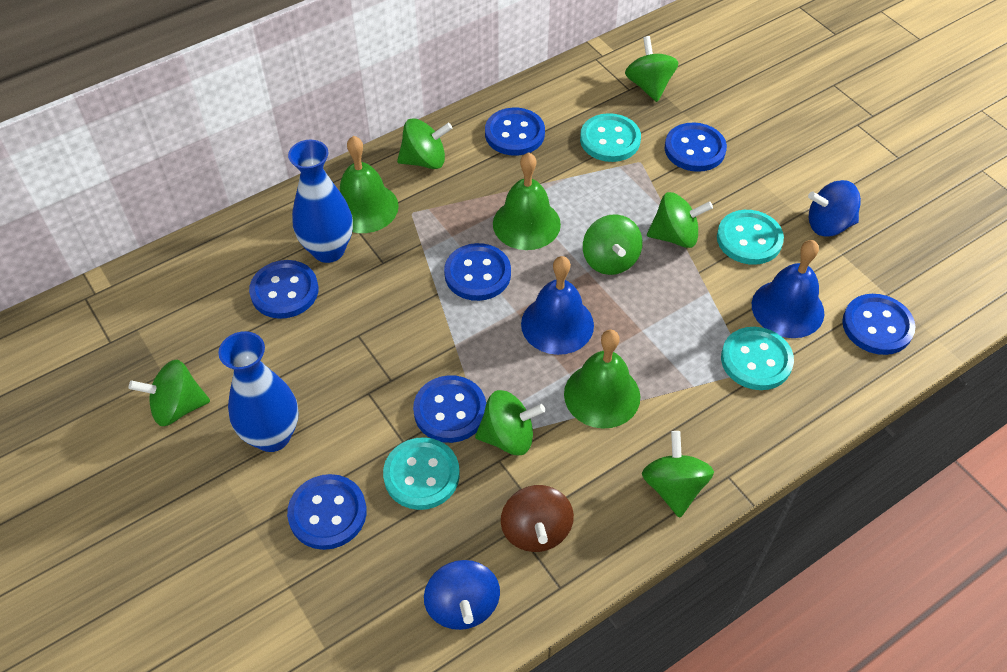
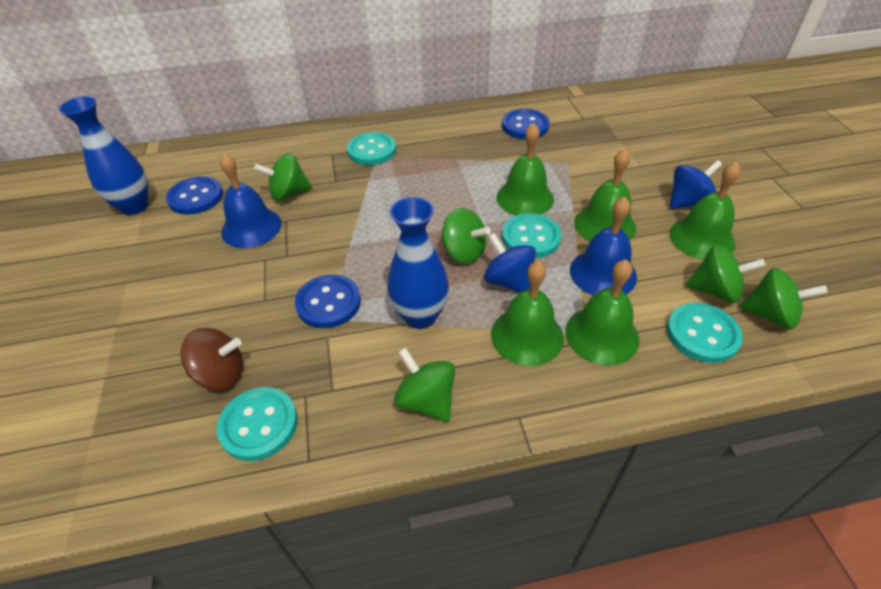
blue button: [249,260,318,319] [287,474,367,550] [413,375,486,443] [444,243,511,301] [485,108,545,156] [665,122,727,172] [842,294,916,355] = 7 -> [166,176,223,215] [295,274,361,328] [502,109,549,139] = 3
green bell: [340,136,399,233] [493,152,561,250] [564,330,640,429] = 3 -> [491,261,564,366] [497,123,554,215] [565,260,640,365] [574,149,636,241] [670,161,741,260] = 5
green spinning top: [129,360,210,426] [397,118,452,169] [475,390,545,455] [583,214,643,275] [625,36,678,102] [642,431,714,518] [647,192,713,248] = 7 -> [254,153,312,201] [394,347,455,422] [441,208,491,264] [686,245,766,303] [739,268,828,330] = 5

